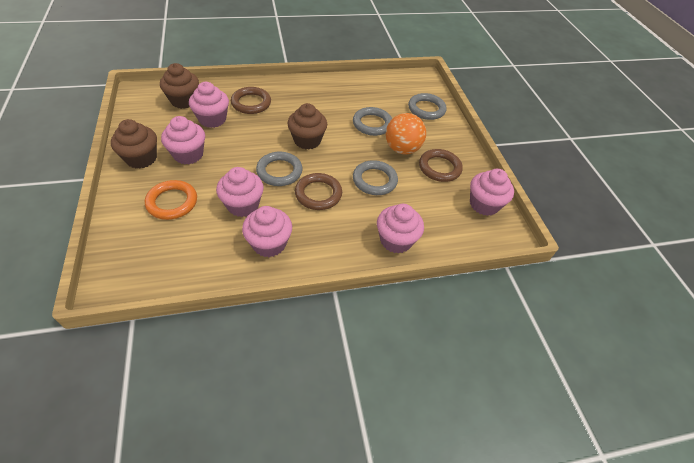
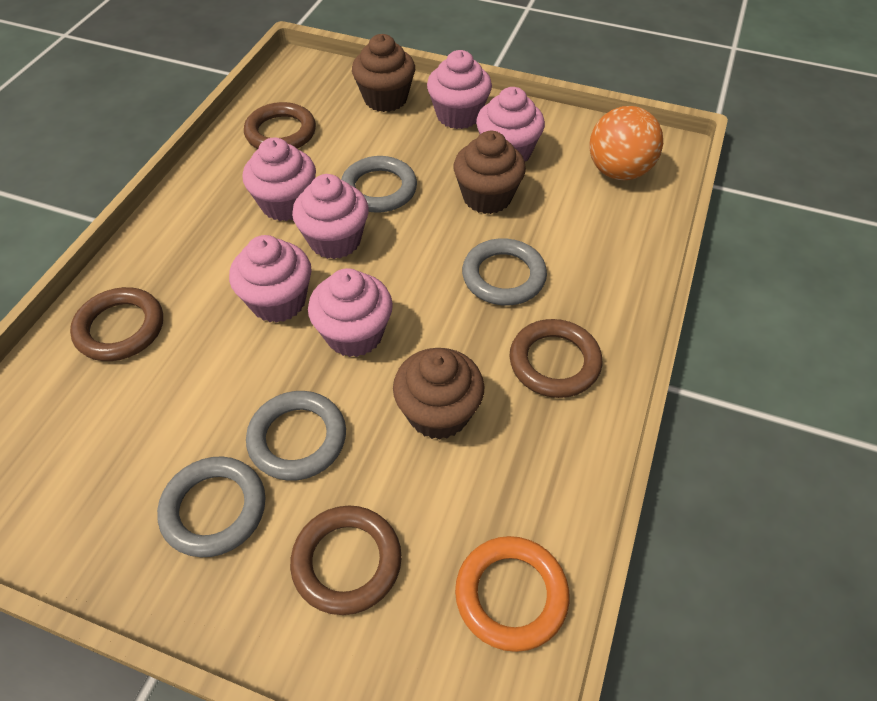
brown ring: [231,87,271,114] [295,173,342,210] [419,149,463,182] = 3 -> [70,287,163,361] [244,102,316,149] [290,506,402,615] [509,319,602,398] = 4

